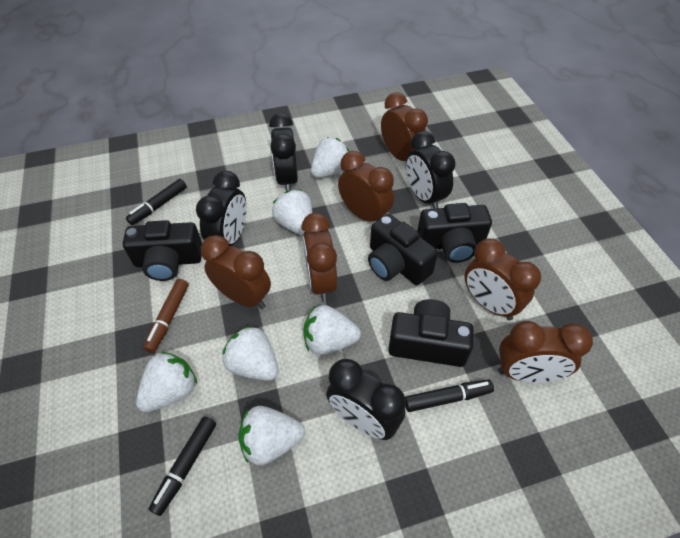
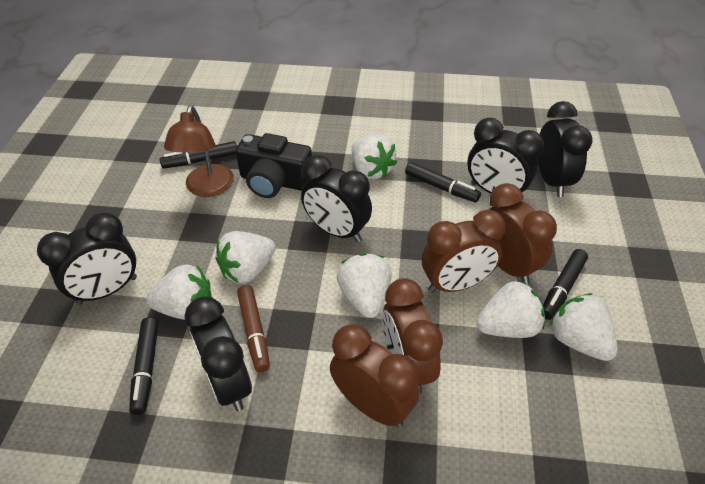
black camera: [123,220,202,281] [368,214,438,285] [388,299,474,367] [417,203,492,263] = 4 -> [235,133,312,198] = 1
black clock: [196,171,247,246] [269,113,298,191] [326,359,406,440] [406,131,456,209] = 4 -> [37,212,137,305] [184,296,252,411] [301,155,372,242] [468,118,544,193] [538,101,593,197] = 5
black marker: [126,179,187,225] [149,416,216,516] [405,380,494,412] = 3 -> [129,317,159,415] [159,141,237,169] [405,162,481,203] [543,249,588,320] = 4
brown clock: [201,235,271,309] [301,213,337,302] [338,151,394,222] [381,92,428,161] [465,239,541,320] [498,321,593,383] = 6 -> [330,324,419,427] [382,278,443,395] [422,210,506,293] [488,183,557,284] = 4
brown lamp: none = 0 -> [164,105,234,197] = 1

